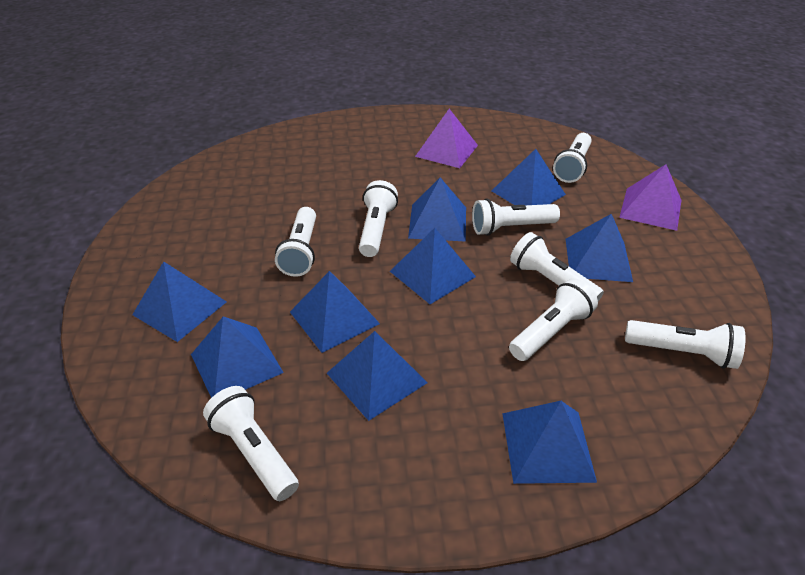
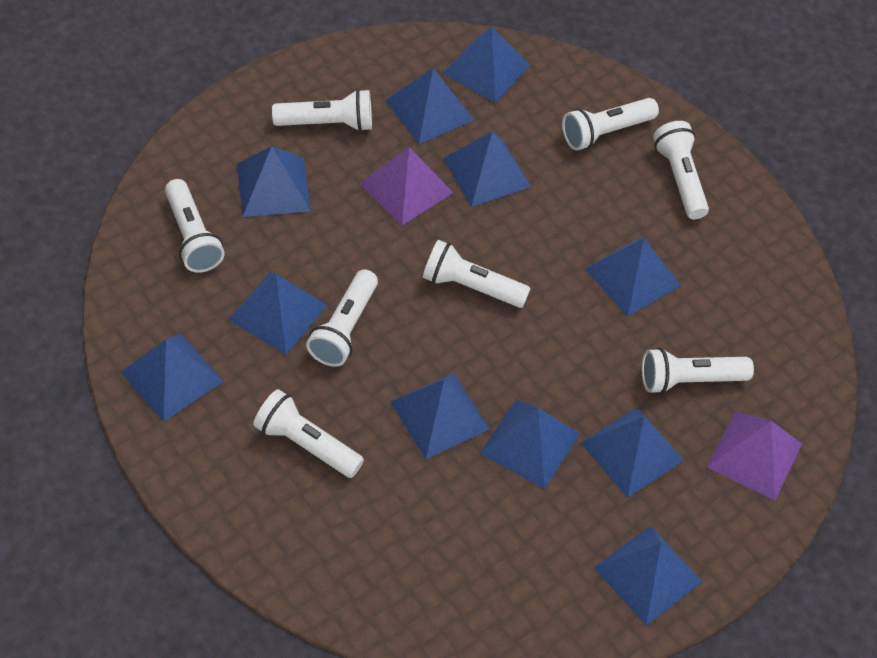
blue pyramid: [132,261,227,342] [191,316,284,398] [290,271,380,353] [327,331,428,421] [390,228,476,304] [408,177,466,242] [492,149,566,205] [502,401,597,484] [566,214,633,282] = 9 -> [121,333,224,422] [228,272,327,354] [237,146,311,217] [385,68,474,144] [390,373,490,459] [443,27,530,103] [443,131,531,207] [480,399,580,489] [581,407,684,498] [585,238,681,317] [594,525,703,626] = 11

